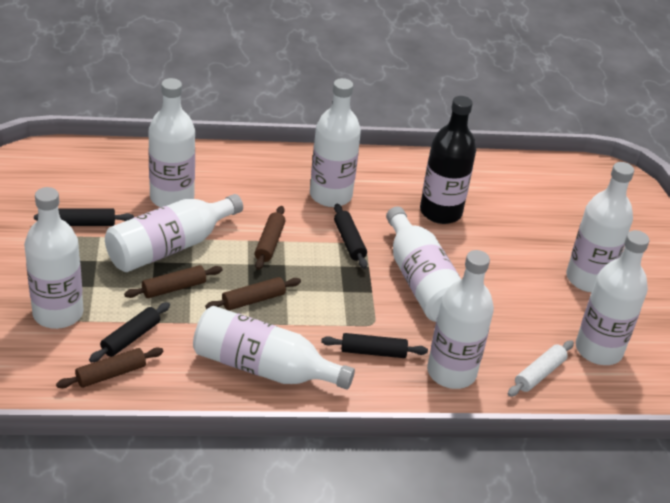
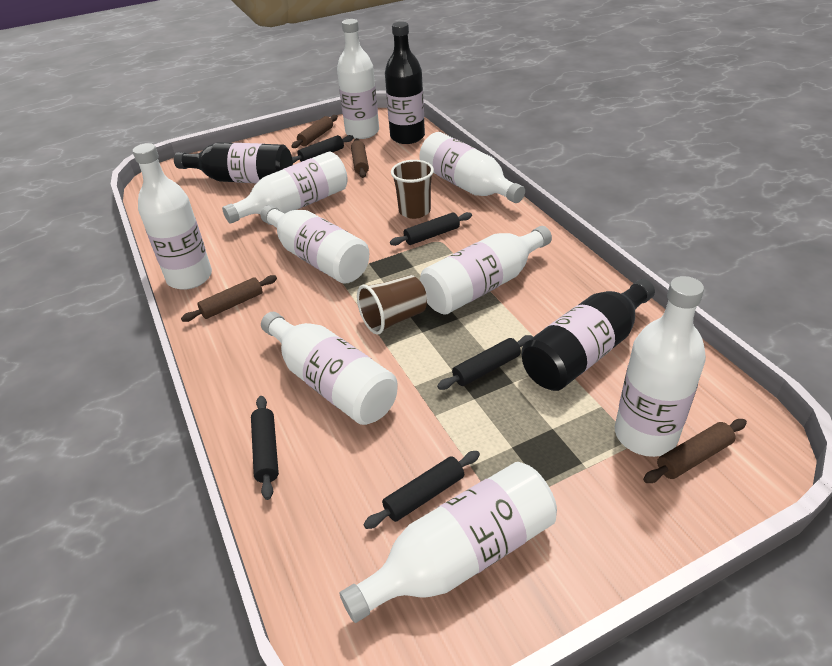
black bottle: [420,96,476,224] = 1 -> [174,142,293,183] [385,22,425,144] [522,279,655,391] = 3
black rolling pin: [34,208,134,226] [89,302,170,363] [321,333,428,358] [334,204,368,269] = 4 -> [251,396,279,500] [292,135,354,163] [363,451,480,529] [390,212,472,246] [437,335,533,390] = 5
brown cup: none = 0 -> [357,275,427,334] [391,160,434,219] = 2
white rolling pin: [508,340,574,397] = 1 -> none = 0

